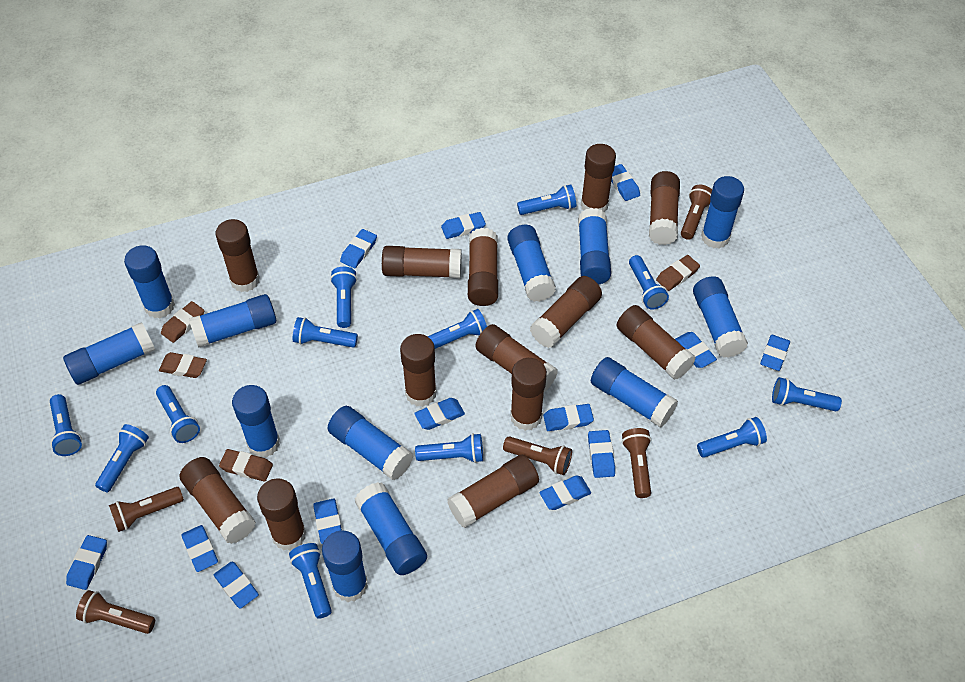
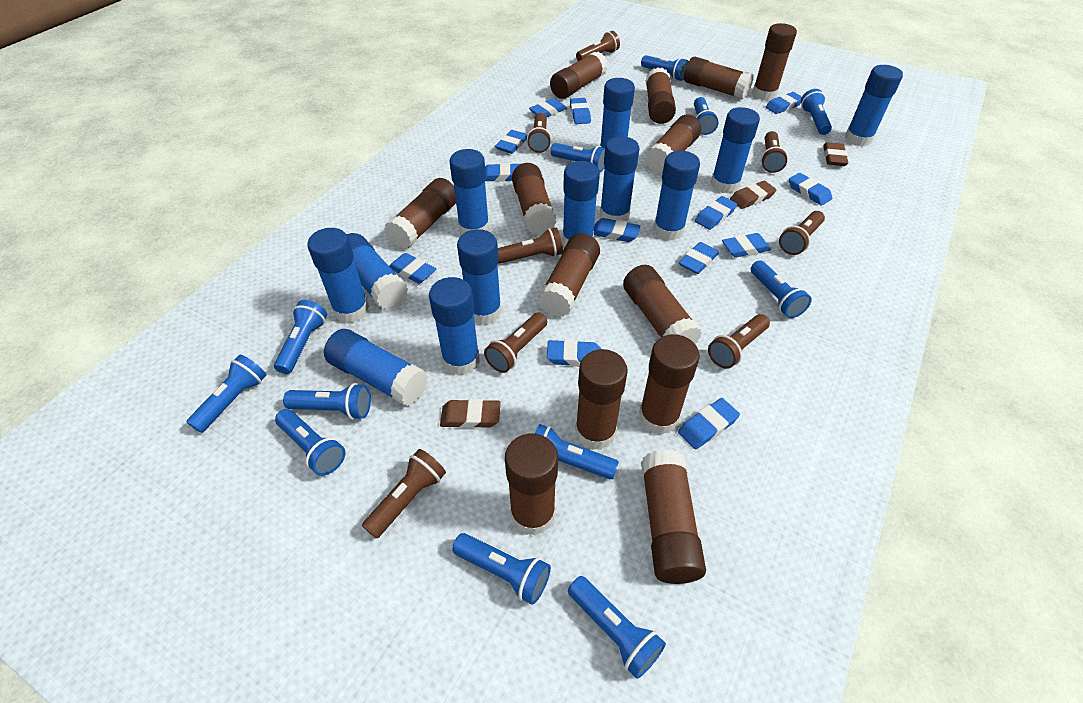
brown eraser: [159,352,207,378] [161,301,204,343] [219,449,273,481] [656,255,700,291] = 4 -> [440,399,501,428] [730,181,776,209] [823,142,848,166] = 3
brown flashlight: [76,590,155,634] [109,487,184,532] [503,436,572,475] [622,428,651,498] [681,185,712,240] = 5 -> [362,449,446,539] [484,313,547,373] [498,227,563,264] [527,113,551,153] [576,31,620,61] [708,314,770,369] [761,131,788,173] [779,211,825,255] = 8

